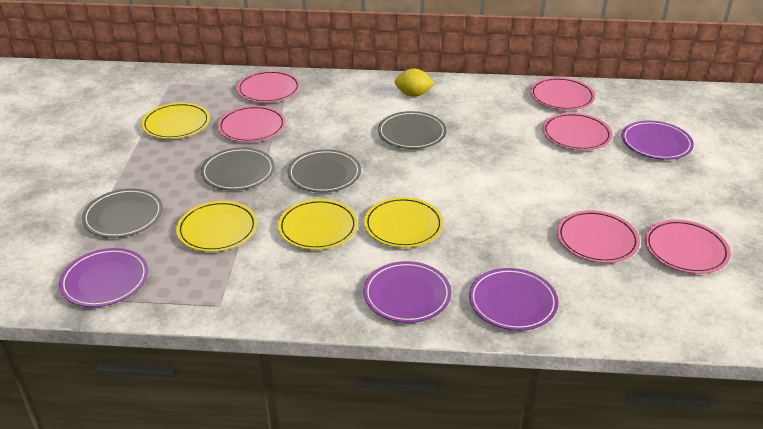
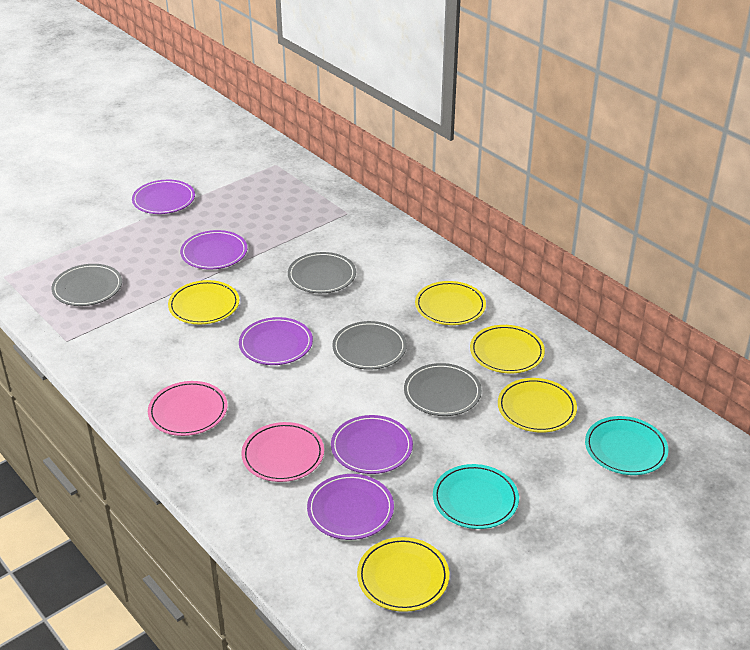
pink plate: [218,105,286,142] [237,70,300,103] [530,77,595,110] [542,113,612,151] [557,210,640,263] [645,220,731,274] = 6 -> [148,381,227,436] [241,422,324,482] = 2
purple plate: [59,248,148,307] [363,261,451,323] [469,268,558,331] [622,121,694,160] = 4 -> [132,180,195,214] [180,230,247,269] [239,317,313,365] [307,474,394,540] [331,415,413,474] = 5
turquoise plate: none = 0 -> [433,464,519,529] [585,416,668,475] = 2
yellow lemon: [394,68,435,97] = 1 -> none = 0
yellow plate: [141,102,210,139] [176,201,257,252] [278,199,358,250] [364,197,444,248] = 4 -> [168,280,239,324] [357,537,449,612] [415,281,486,325] [470,325,545,373] [498,378,577,433] = 5

